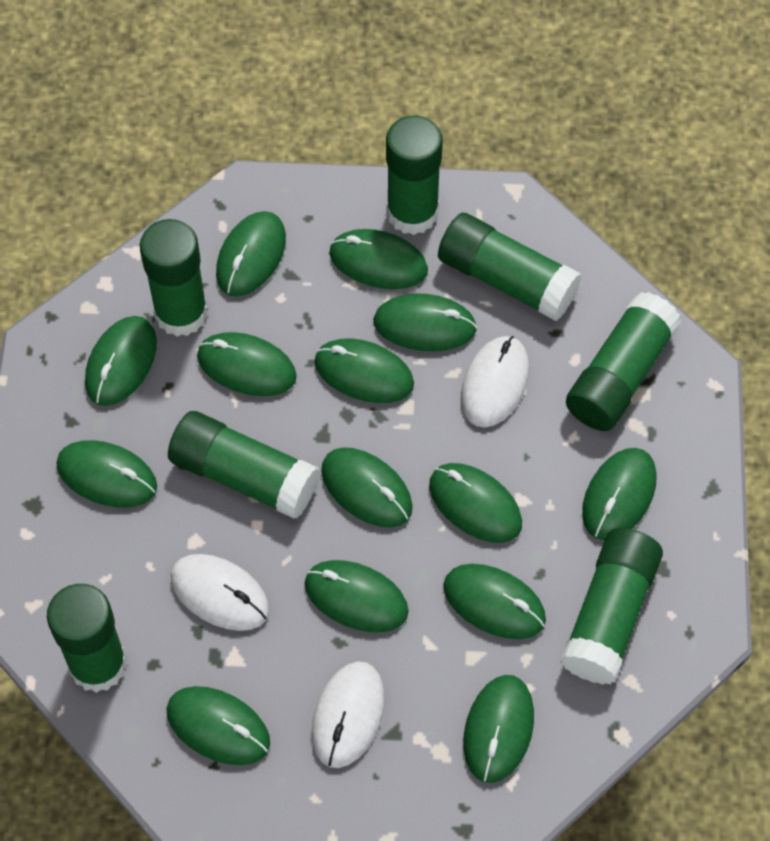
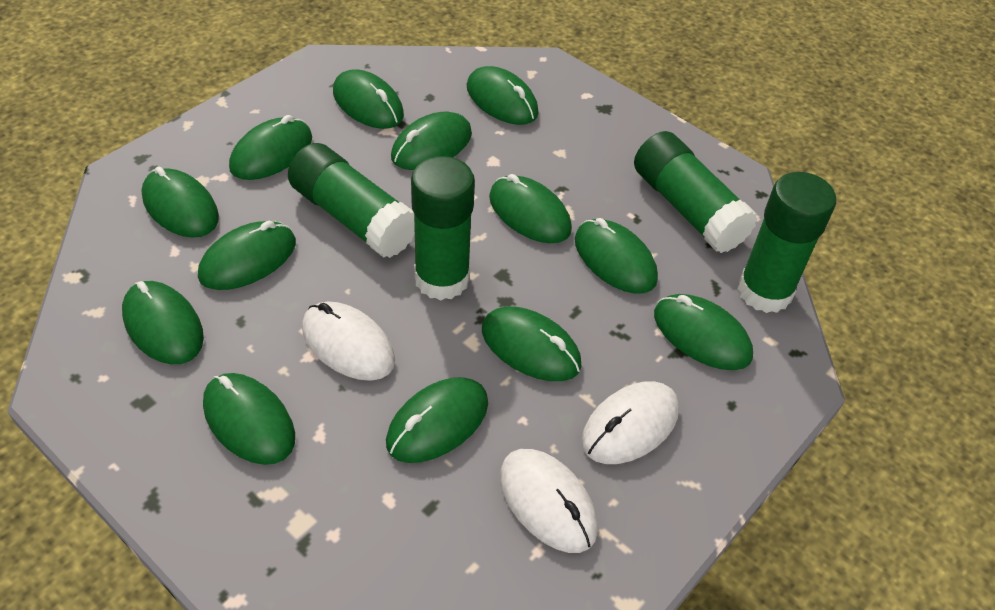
green glue stick: [47,584,127,693] [140,219,208,336] [168,411,320,519] [386,115,443,235] [438,213,582,321] [561,528,663,685] [566,292,682,431] = 7 -> [288,143,415,258] [411,156,475,301] [634,131,758,253] [738,172,836,313] = 4
green mouse: [56,440,157,508] [85,316,157,406] [166,686,270,765] [197,332,297,396] [216,211,286,297] [305,560,409,632] [314,338,414,403] [321,448,413,527] [329,229,428,289] [373,293,477,351] [429,463,522,543] [443,564,546,639] [463,675,534,783] [582,448,657,540] = 14 -> [122,281,204,364] [141,166,219,238] [198,221,296,290] [203,373,295,465] [229,115,312,180] [333,69,404,129] [386,377,488,463] [391,112,472,170] [467,66,539,125] [482,306,581,381] [489,174,572,243] [575,218,658,293] [654,294,753,370] = 13

